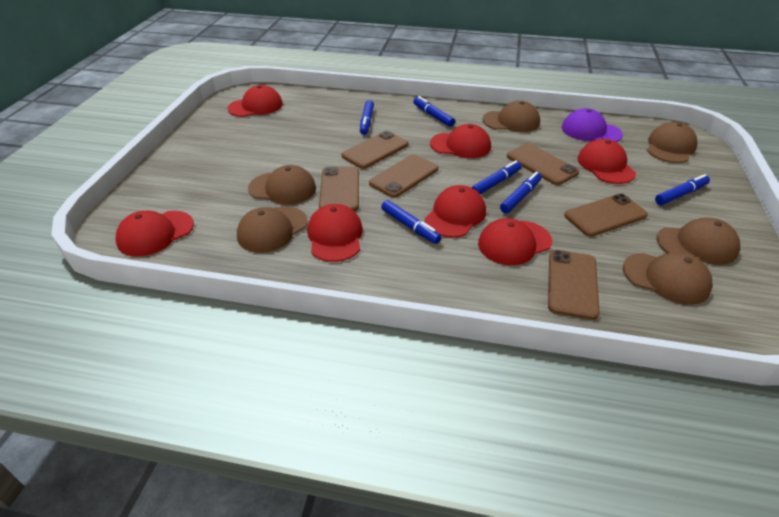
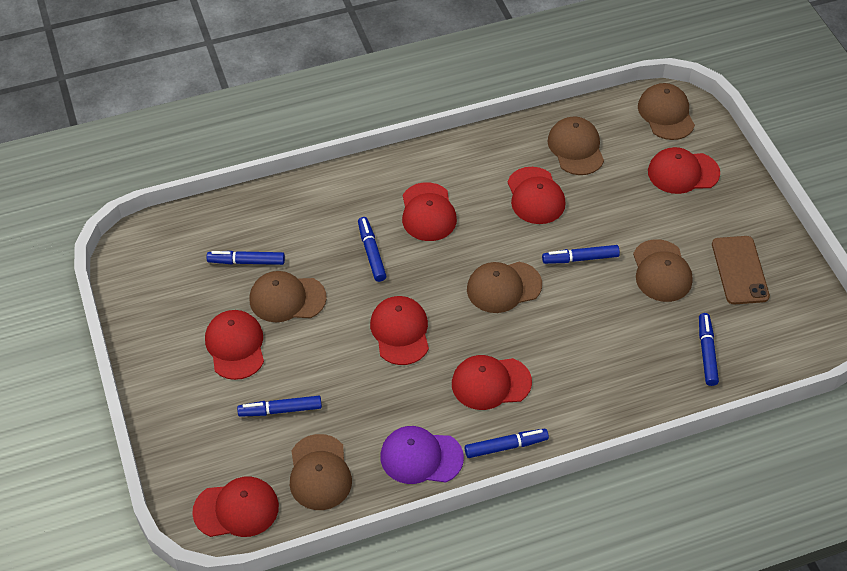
brown phone: [319,167,359,211] [341,131,408,169] [369,154,438,198] [507,143,579,185] [548,250,600,320] [564,193,648,237] = 6 -> [712,236,770,304] = 1

